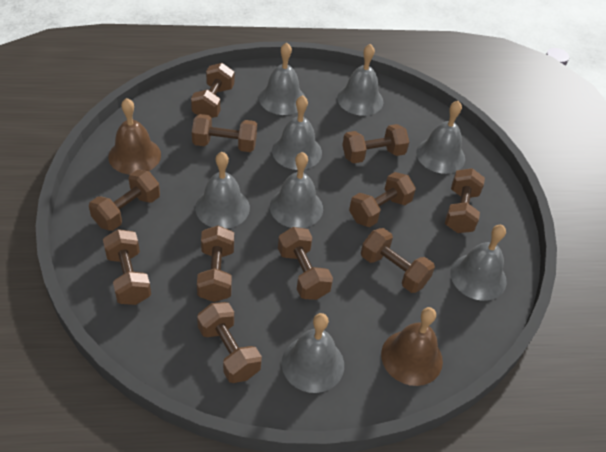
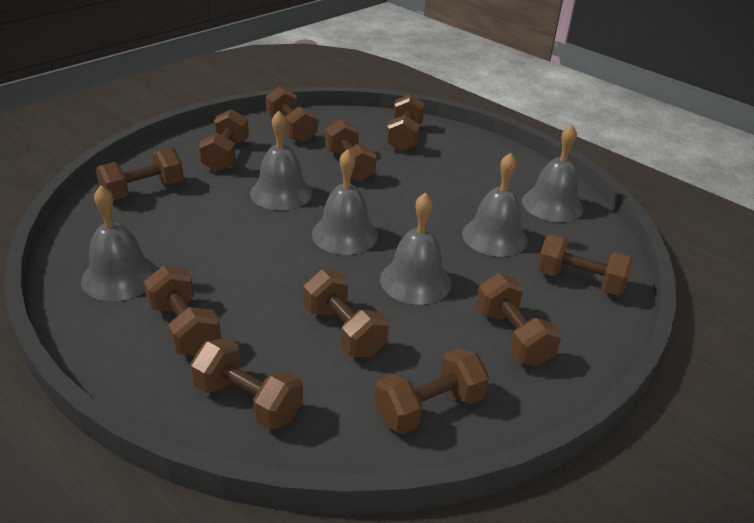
brown bell: [108,98,161,175] [381,307,443,386] = 2 -> none = 0
grey bell: [195,152,250,229] [259,42,305,115] [270,152,323,228] [272,95,322,170] [282,313,344,393] [337,44,383,116] [416,101,465,174] [450,225,507,301] = 8 -> [81,186,158,301] [250,111,312,210] [312,149,378,255] [380,192,451,305] [462,153,528,257] [522,125,583,222] = 6

